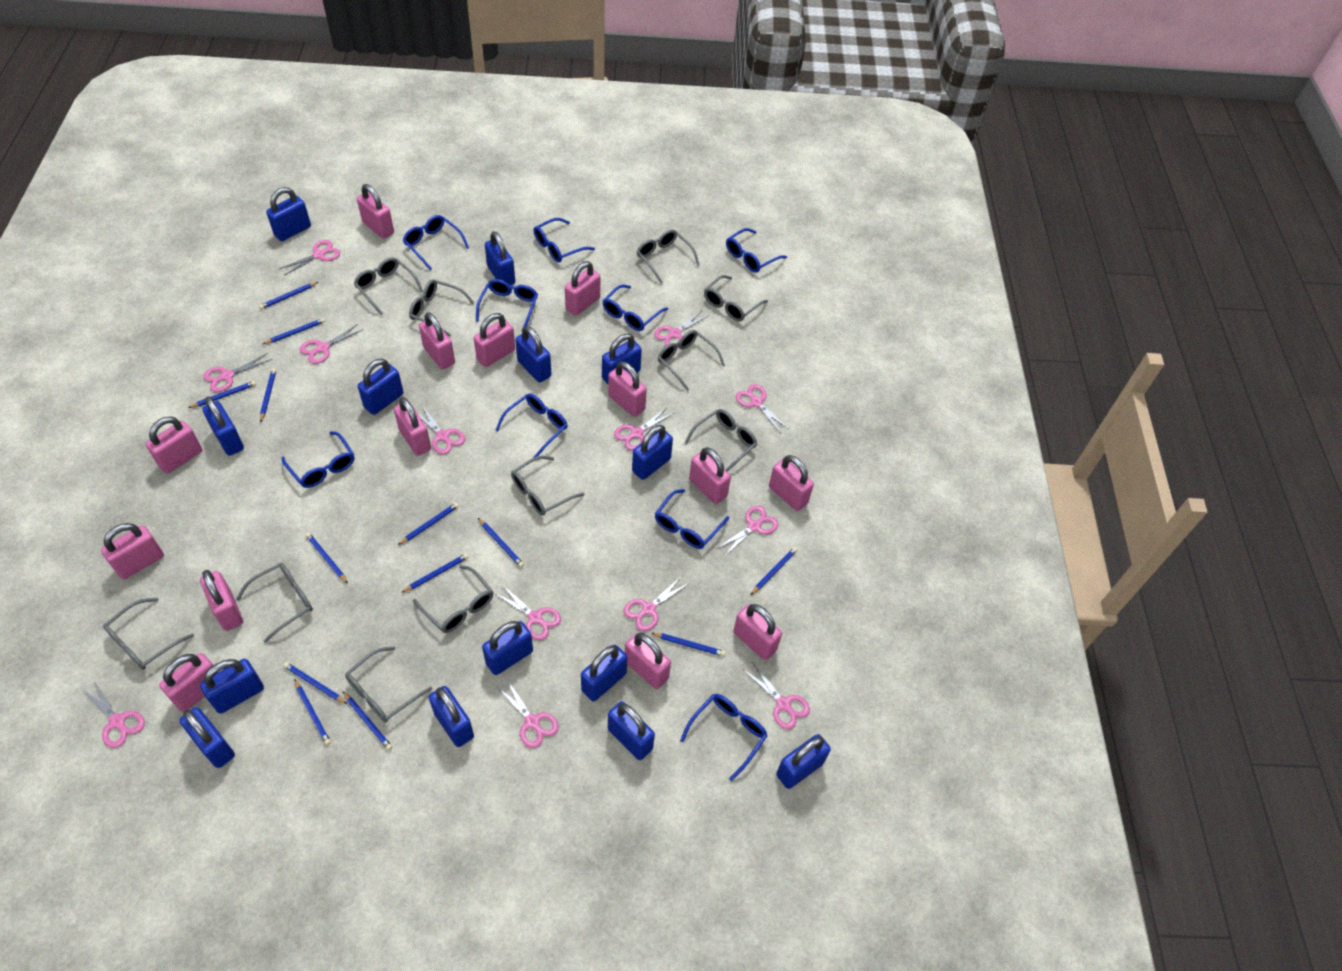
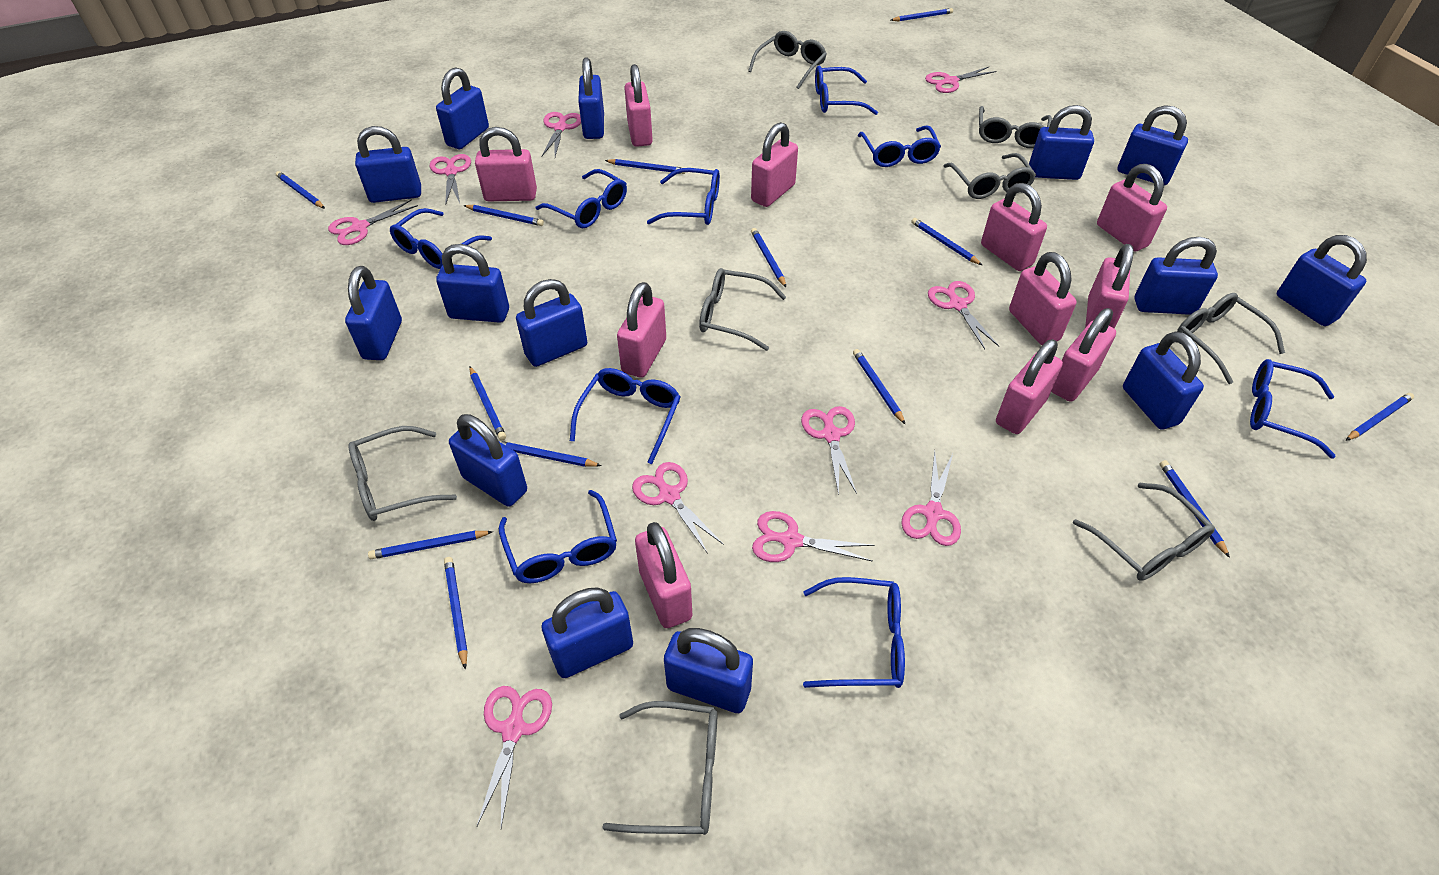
grey glasses: [103,597,194,670] [236,563,313,643] [345,646,432,722] [354,257,423,316] [409,279,474,337] [413,565,493,633] [511,456,584,516] [637,230,700,284] [658,330,725,391] [684,409,757,472] [704,275,768,321] = 11 -> [348,426,457,521] [602,701,717,835] [699,268,786,351] [748,31,827,89] [944,153,1036,199] [979,106,1052,148] [1073,483,1215,581] [1177,293,1285,384] = 8
pink padlock: [101,523,164,579] [146,416,202,474] [159,653,218,712] [200,570,243,631] [357,184,394,239] [394,397,431,456] [419,312,455,370] [474,313,515,367] [565,261,600,316] [608,361,647,417] [625,633,671,689] [689,447,731,504] [733,604,782,660] [769,455,814,511] = 14 -> [475,127,537,201] [617,282,666,378] [624,64,653,147] [635,522,693,628] [751,122,798,207] [981,183,1047,271] [996,339,1063,434] [1009,252,1077,345] [1051,308,1116,402] [1085,244,1134,329] [1097,164,1167,251] = 11
pink scissors: [83,680,145,748] [203,353,272,392] [279,240,340,276] [300,324,364,364] [417,405,465,455] [494,585,561,640] [495,678,559,748] [614,406,674,451] [623,577,690,631] [654,310,709,348] [716,506,778,557] [736,384,789,433] [743,663,810,729] = 13 -> [328,199,418,245] [430,154,471,205] [477,686,552,828] [541,112,581,157] [632,462,724,554] [752,511,874,562] [801,406,857,496] [901,450,961,546] [925,67,996,93] [928,281,999,349] = 10

